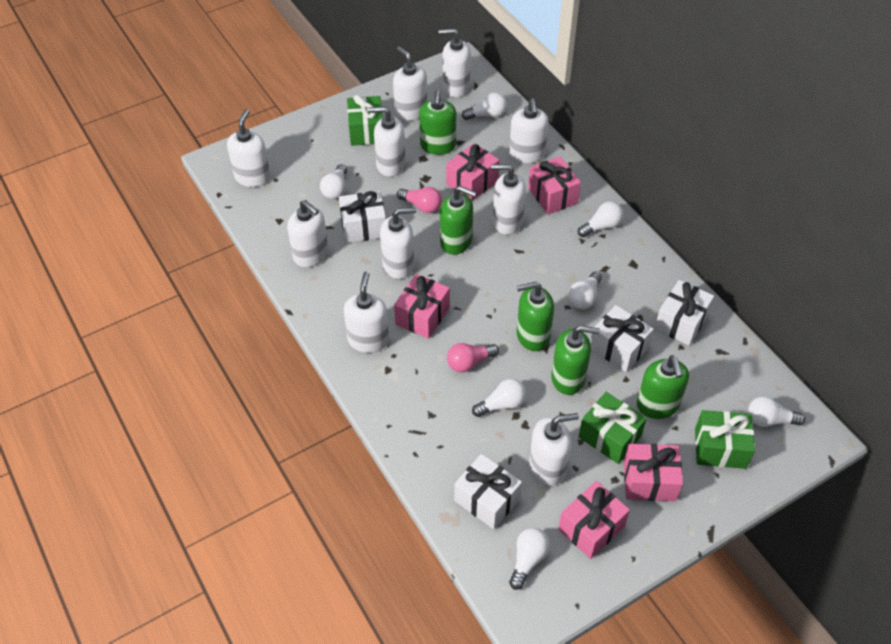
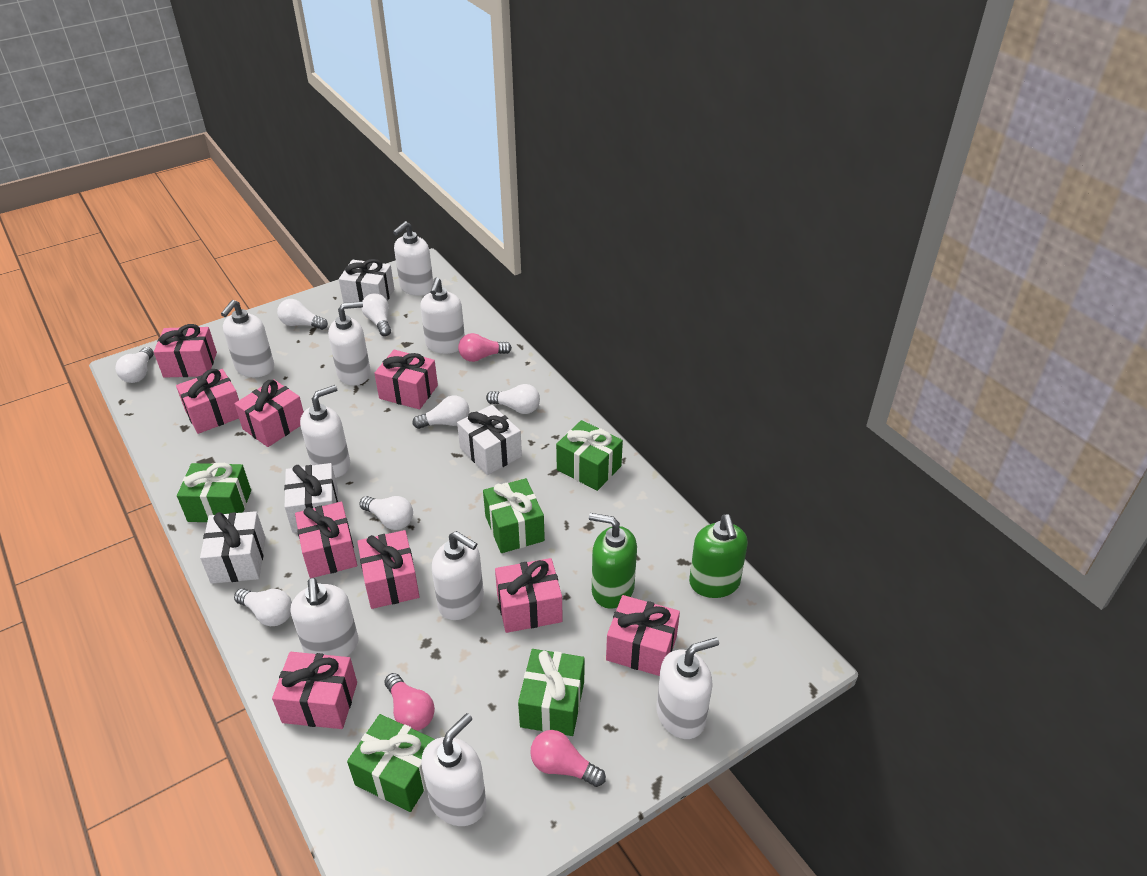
green gift: [347,95,383,146] [579,392,647,464] [695,410,755,469] = 3 -> [177,463,251,522] [347,714,435,812] [483,478,545,553] [518,649,585,736] [556,420,623,491] = 5
green soap dispenser: [419,90,456,155] [440,186,477,255] [517,282,554,351] [551,325,600,395] [637,355,689,419] = 5 -> [589,513,637,609] [689,514,748,598] = 2
pink gift: [394,274,450,339] [446,143,499,201] [528,157,581,215] [558,481,630,559] [624,444,683,501] = 5 -> [154,324,217,378] [176,369,239,434] [234,379,304,447] [272,652,357,729] [295,502,357,578] [357,530,420,609] [374,350,438,409] [495,558,563,633] [606,595,680,676] = 9
pink light bulb: [397,187,442,213] [447,343,499,373] = 2 -> [385,673,435,731] [458,333,512,362] [530,730,606,787] = 3
white soap dispenser: [227,109,271,187] [287,200,329,267] [344,272,389,353] [368,107,406,176] [380,207,416,279] [393,46,427,121] [439,29,471,97] [491,164,526,235] [509,99,548,163] [529,413,579,486] = 10 -> [221,300,274,377] [291,578,359,657] [300,385,350,478] [328,301,371,386] [393,221,433,296] [420,277,465,354] [421,713,486,826] [432,531,484,620] [656,637,719,739] = 9

